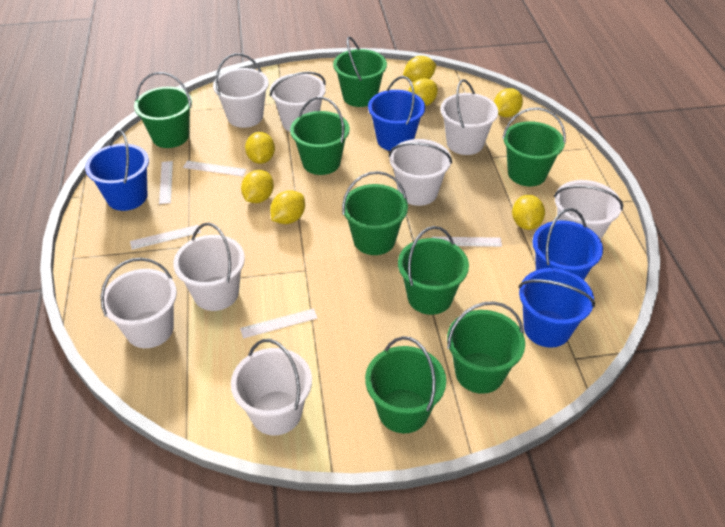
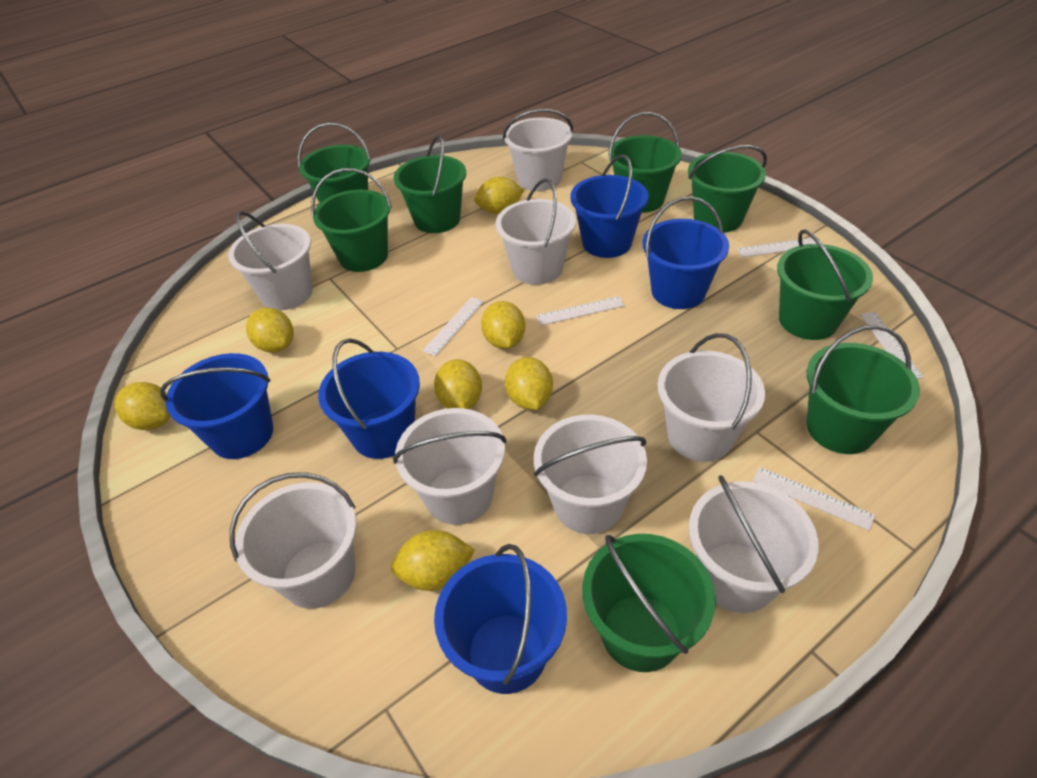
blue bucket: [85,130,149,211] [368,76,425,151] [519,268,595,348] [532,208,603,280] = 4 -> [160,353,273,459] [318,338,420,459] [434,544,567,694] [570,154,649,258] [643,196,729,309] = 5

